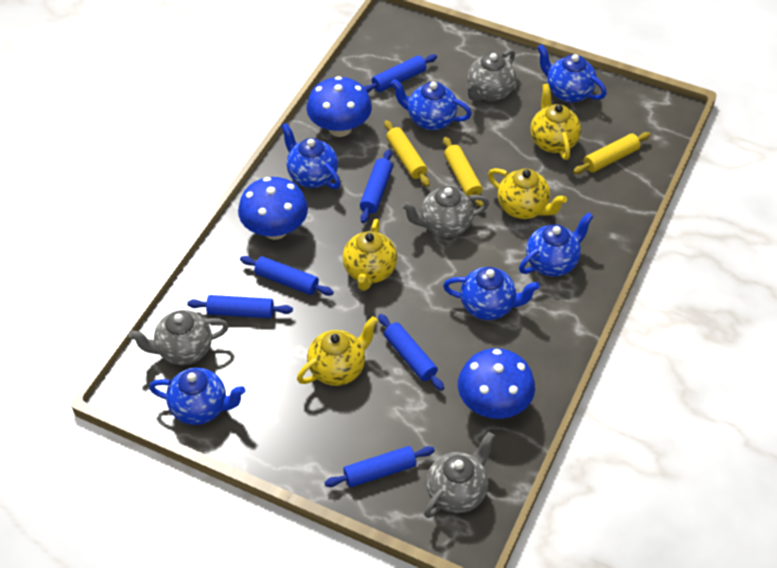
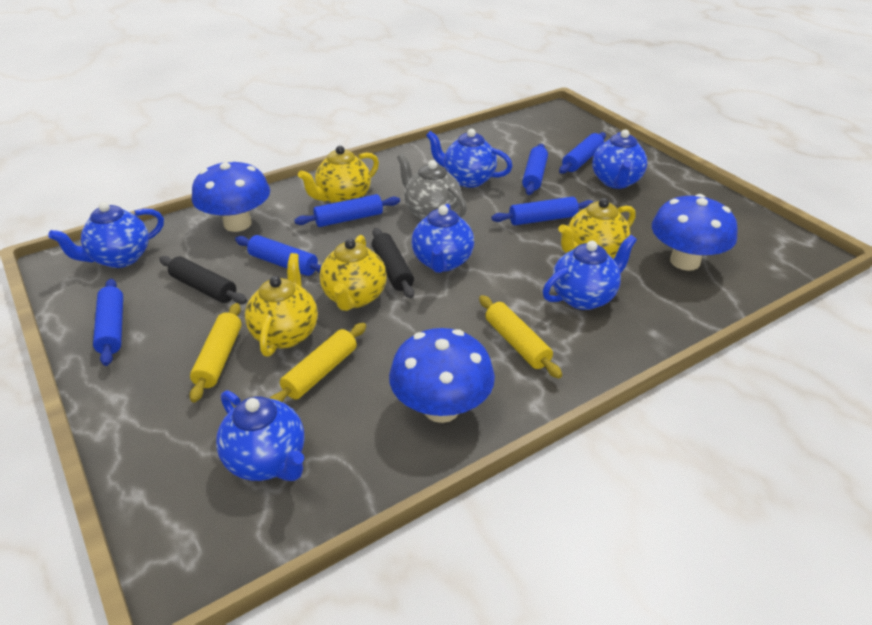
black rolling pin: none = 0 -> [159,256,247,304] [372,228,414,299] = 2
grey teapot: [129,310,229,365] [401,186,489,237] [424,432,495,518] [466,49,516,101] = 4 -> [397,153,467,220] = 1

